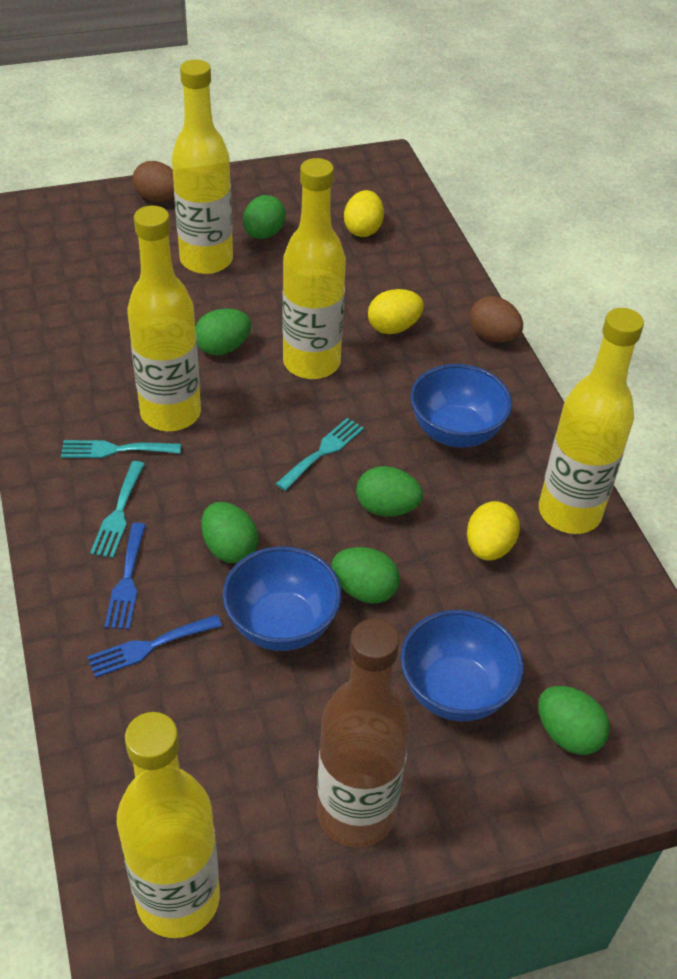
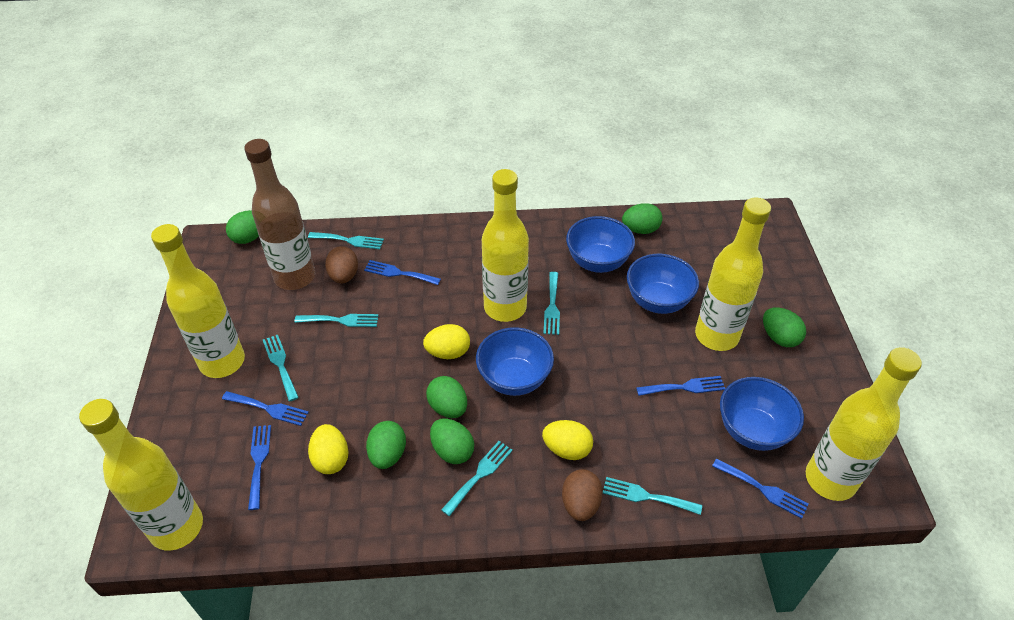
blue bowl: [222,546,342,651] [400,610,524,722] [410,364,512,448] = 3 -> [476,327,554,396] [566,216,635,273] [627,254,699,314] [720,377,804,451] = 4
blue fork: [87,615,222,678] [104,523,146,630] = 2 -> [222,391,309,426] [248,425,271,510] [364,260,441,285] [636,376,725,396] [712,458,809,519] = 5
turquoise fork: [61,440,181,458] [90,461,145,558] [276,418,364,491] = 3 -> [263,335,299,401] [294,314,378,327] [308,232,384,249] [441,441,513,516] [543,272,560,335] [603,477,702,515] = 6

